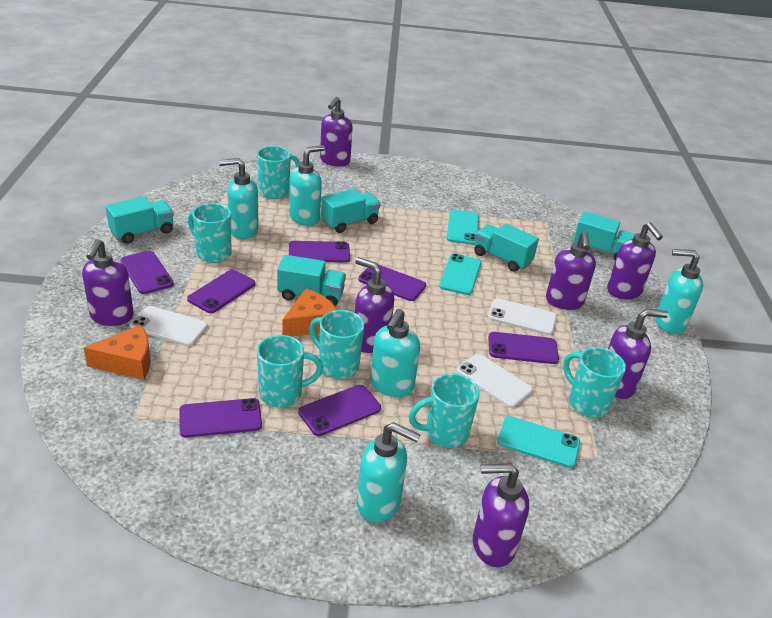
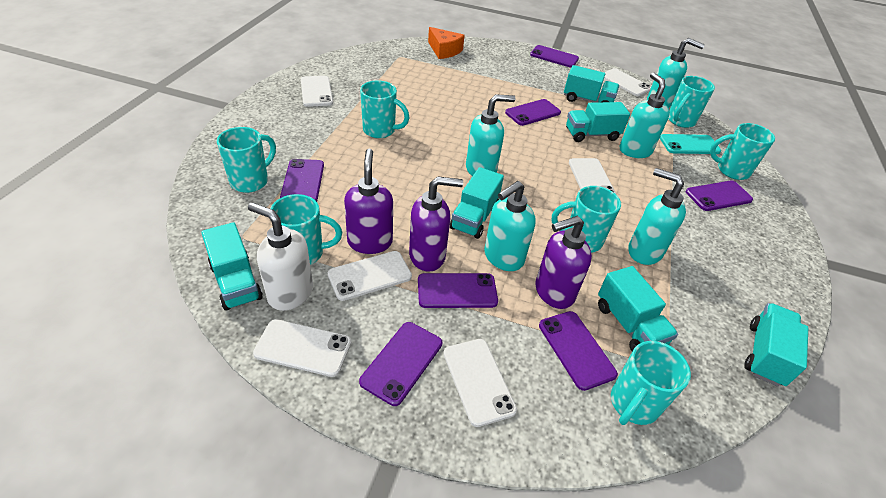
orange cheese: [84,325,151,380] [282,288,337,337] = 2 -> [428,27,465,59] = 1
purple soap dispenser: [82,239,134,326] [320,97,353,167] [355,257,394,353] [473,463,529,567] [546,231,596,310] [607,222,663,299] [608,309,668,399] = 7 -> [344,149,393,254] [409,176,463,272] [535,216,592,309] = 3
turquoise mug: [188,203,231,263] [257,146,300,199] [257,335,323,407] [309,310,364,379] [409,373,480,448] [563,347,626,417] = 6 -> [217,127,276,193] [270,194,342,265] [360,80,410,138] [552,186,621,253] [611,341,691,425] [668,76,715,128] [710,123,775,180] = 7
turquoise phone: [439,253,481,295] [447,210,479,245] [497,416,580,468] = 3 -> [660,134,721,154] = 1
turquoise truck: [106,196,174,244] [277,255,346,306] [321,189,381,233] [474,224,539,272] [573,211,635,260] = 5 -> [201,222,263,311] [450,167,504,239] [564,65,619,103] [566,102,630,142] [598,266,678,351] [744,303,808,387] = 6
white phone: [130,306,208,346] [456,354,533,408] [488,298,557,335] = 3 -> [253,319,351,377] [301,76,333,107] [327,251,412,301] [443,339,517,427] [569,158,616,194] [604,68,651,96] = 6
white soap dispenser: none = 0 -> [248,202,313,311] = 1

